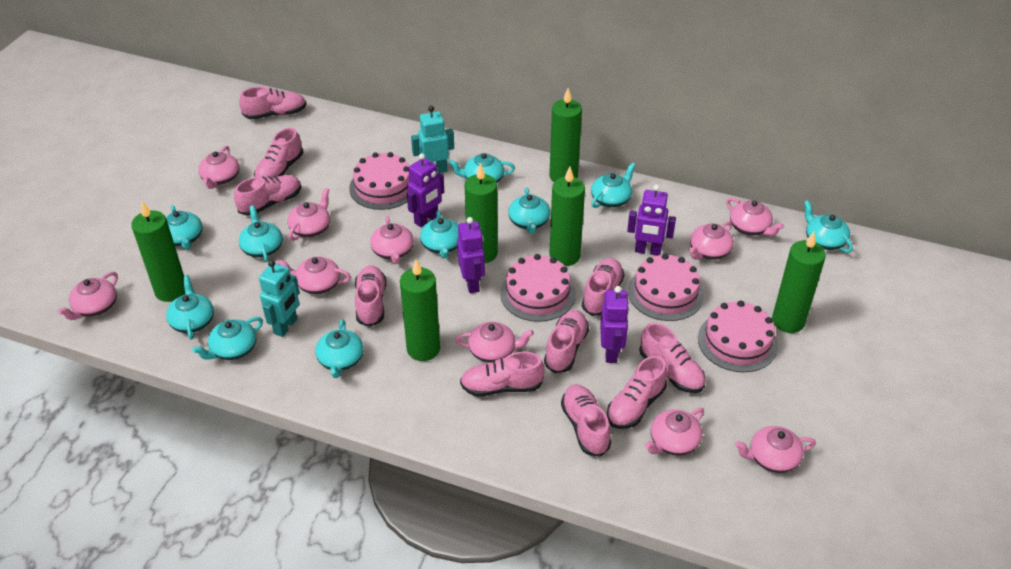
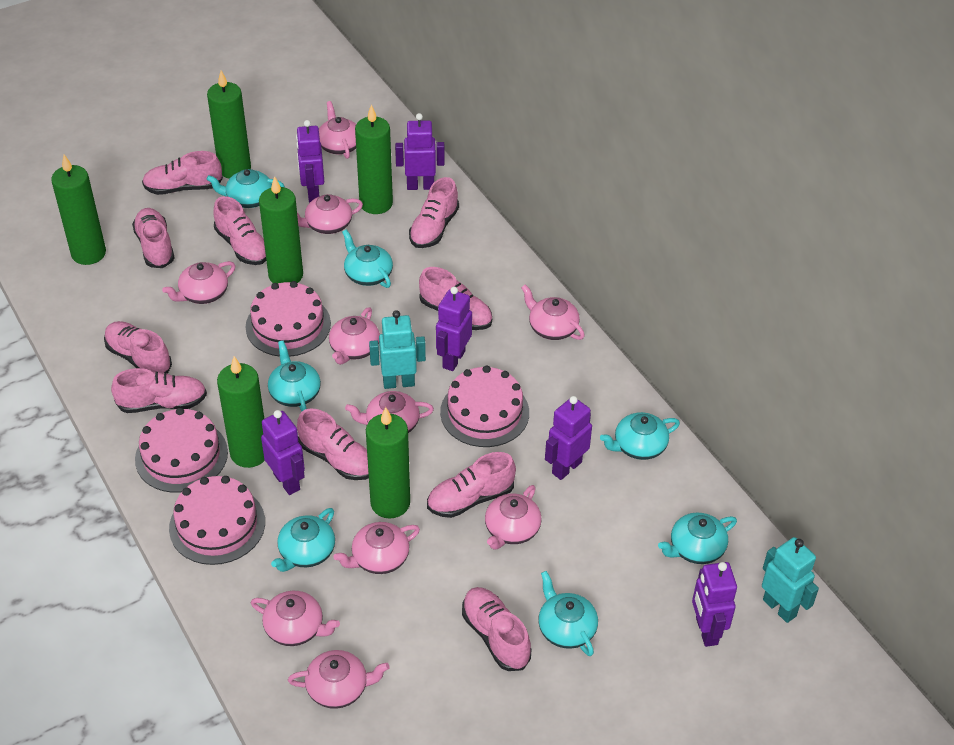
purple robot: [407,153,444,227] [457,217,485,293] [600,286,629,363] [627,184,676,256] = 4 -> [261,410,305,495] [296,120,324,202] [395,113,445,190] [436,287,472,371] [545,396,592,480] [692,562,737,647] = 6
turquoise teapot: [166,205,203,250] [166,275,214,340] [192,317,263,360] [239,205,283,262] [315,319,364,378] [420,210,459,258] [448,153,515,183] [508,188,550,234] [591,163,635,208] [804,200,853,253] = 10 -> [206,169,285,208] [268,341,321,412] [271,508,335,572] [342,229,393,288] [538,571,598,656] [600,412,680,460] [658,513,737,564] = 7

